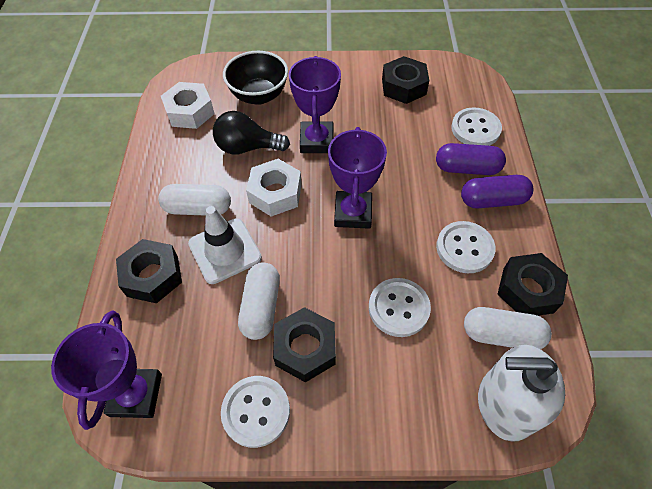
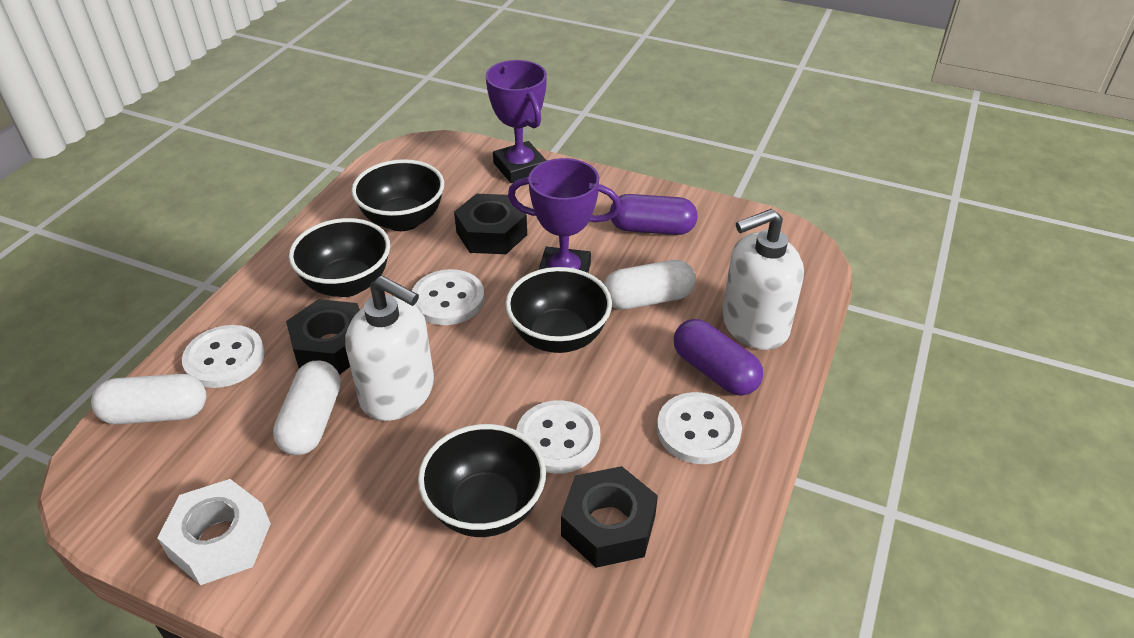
black bowl: [223,51,288,105] = 1 -> [289,218,390,297] [351,159,444,231] [418,424,546,537] [505,267,612,353] = 4
black light bulb: [213,111,290,155] = 1 -> none = 0
black nut: [116,239,182,303] [273,307,336,383] [382,56,429,104] [497,253,568,316] = 4 -> [286,299,360,375] [454,194,527,254] [561,466,658,568] = 3
purple trophy: [51,311,162,430] [289,56,341,153] [328,127,387,229] = 3 -> [485,60,547,183] [508,158,621,273] = 2
white nut: [161,82,215,129] [246,159,302,217] = 2 -> [157,479,271,585] = 1
white soap dispenser: [478,345,565,442] = 1 -> [346,276,434,421] [722,208,804,350] = 2
white traffic cone: [188,206,262,284] = 1 -> none = 0

